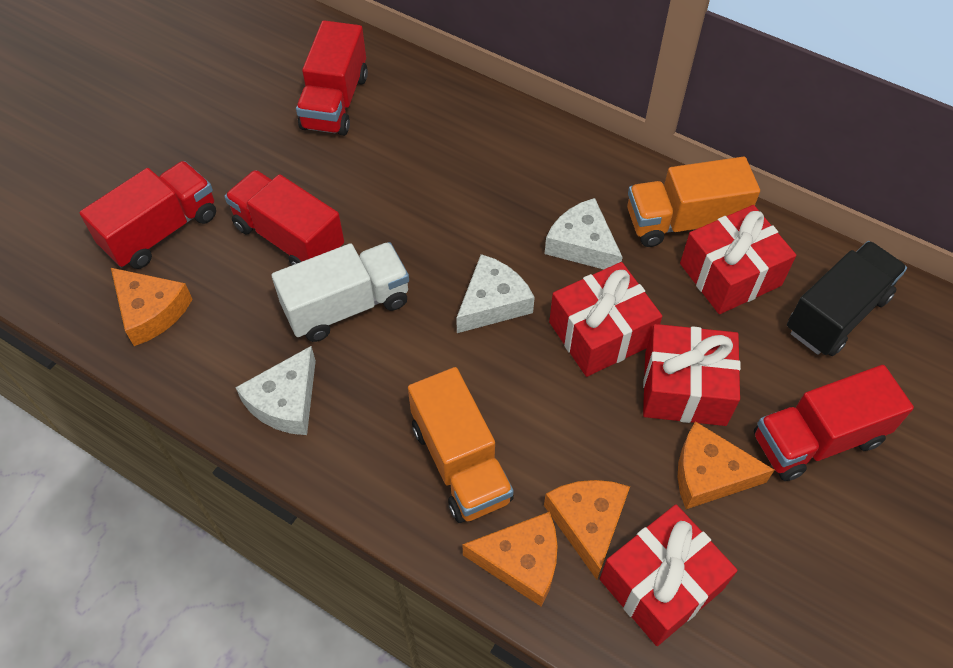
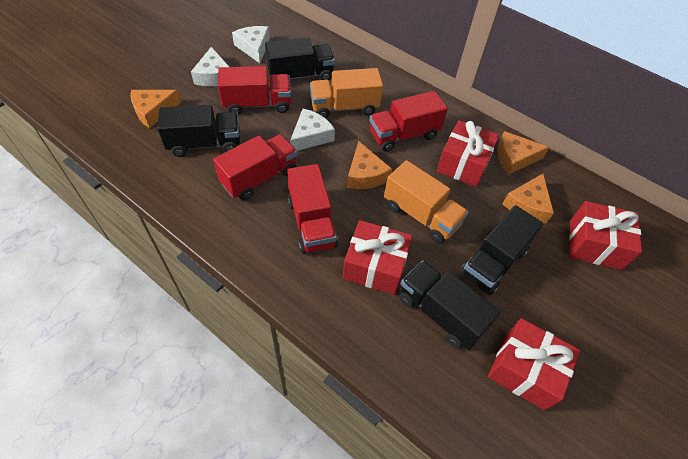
black truck: [787,241,907,356] = 1 -> [157,105,240,157] [265,37,335,80] [399,261,500,350] [459,205,543,296] = 4
white truck: [272,242,409,342] = 1 -> none = 0

